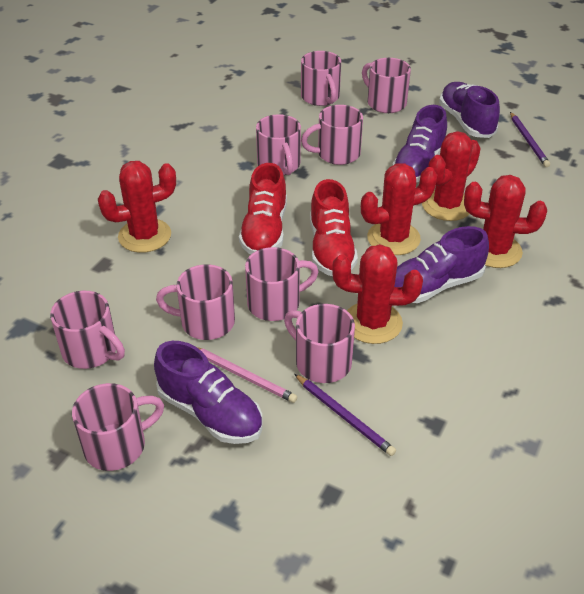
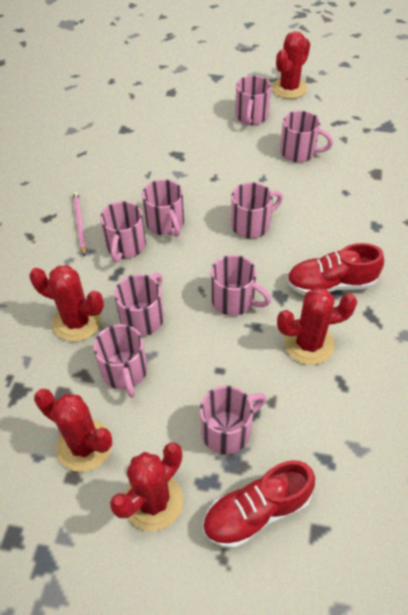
purple pencil: [294,374,396,456] [510,112,550,167] = 2 -> none = 0
purple shoe: [154,341,262,444] [392,105,447,182] [395,226,489,303] [439,82,500,138] = 4 -> none = 0

